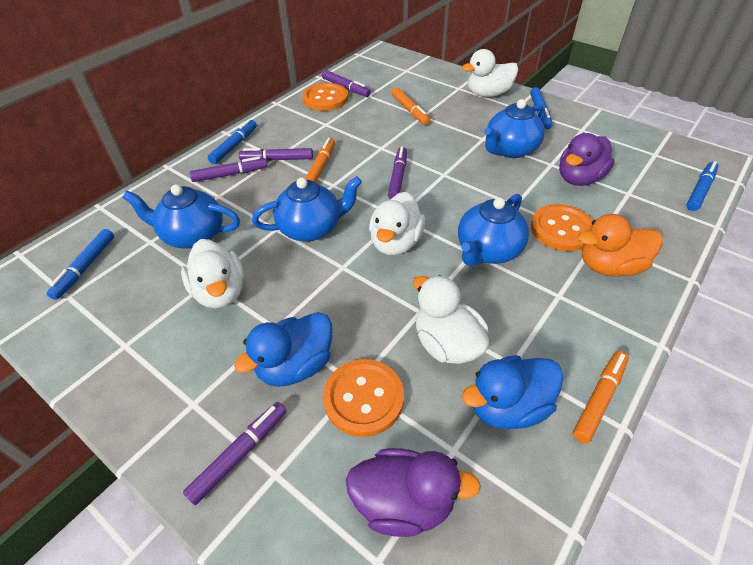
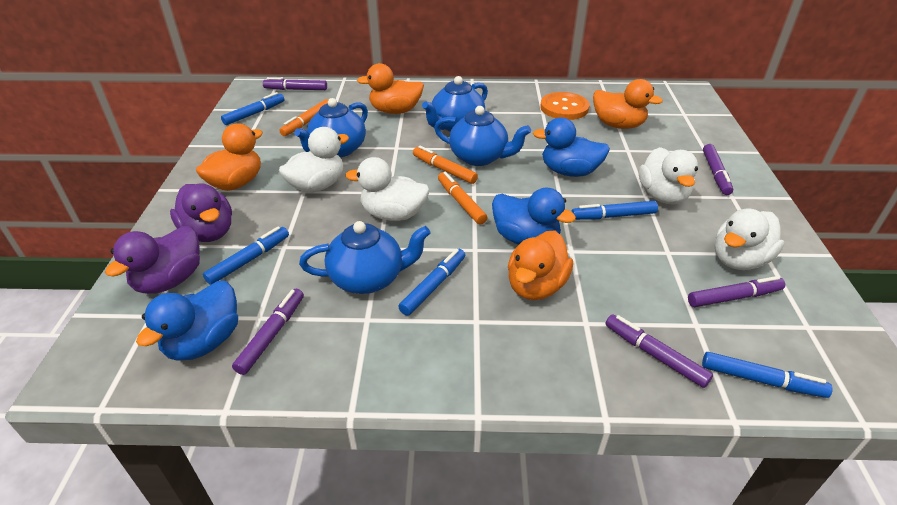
blue duck: [234,312,332,387] [462,355,563,429] = 2 -> [136,281,238,361] [492,187,576,245] [533,117,610,177] = 3
blue marker: [47,229,114,300] [208,119,257,164] [530,87,553,129] [686,161,718,211] = 4 -> [203,227,289,285] [221,92,284,125] [399,249,465,316] [571,201,658,220] [702,352,833,398] = 5
orange button: [303,83,348,111] [323,359,404,437] [531,204,593,251] = 3 -> [540,92,590,120] = 1
orange duck: [578,214,663,276] = 1 -> [196,123,263,191] [357,63,424,114] [508,231,573,300] [593,79,663,129] = 4

